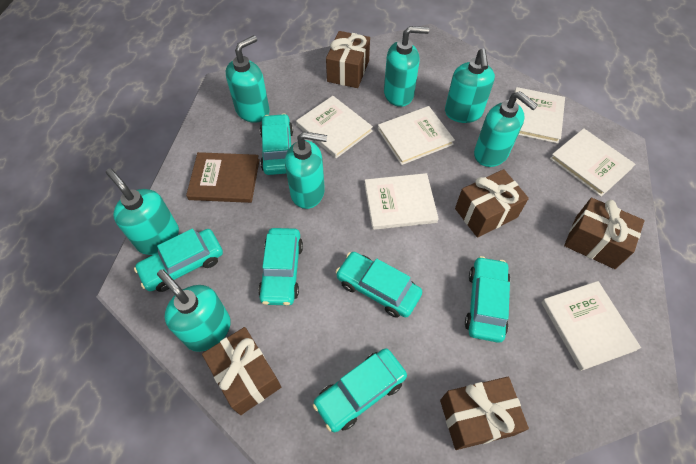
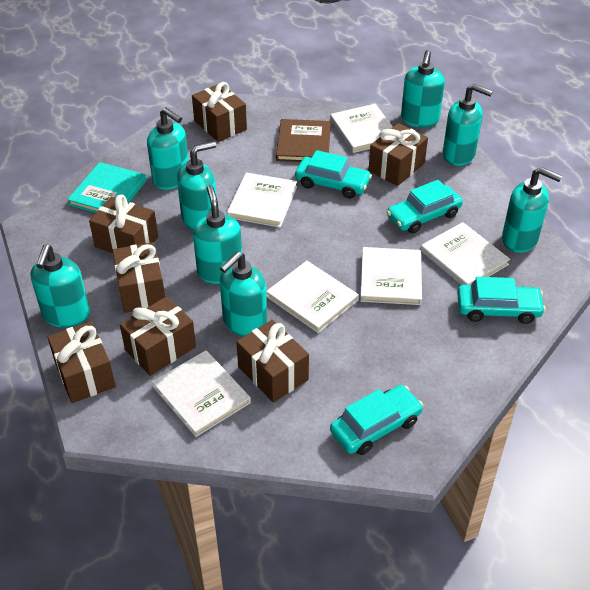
brown gift: [202,327,281,415] [326,31,370,88] [440,377,529,450] [455,169,529,238] [564,198,645,269] = 5 -> [47,321,116,403] [89,194,158,253] [112,242,165,313] [120,296,196,376] [192,82,247,142] [236,320,309,403] [369,123,428,186] = 7
turquoise book: none = 0 -> [67,162,147,213] = 1
turquoise car: [134,228,223,292] [258,228,303,306] [260,113,293,175] [313,348,407,432] [336,252,422,318] [465,256,510,343] = 6 -> [295,150,372,199] [330,385,423,455] [387,180,463,234] [457,277,546,324] = 4
turquoise soap dispenser: [106,168,179,255] [157,269,231,352] [226,35,270,123] [285,132,327,209] [384,26,429,107] [445,49,495,123] [474,91,538,167] = 7 -> [31,244,90,328] [147,107,189,190] [177,141,217,230] [193,185,242,284] [220,252,267,337] [401,50,445,128] [443,84,493,166] [502,167,562,253] = 8

